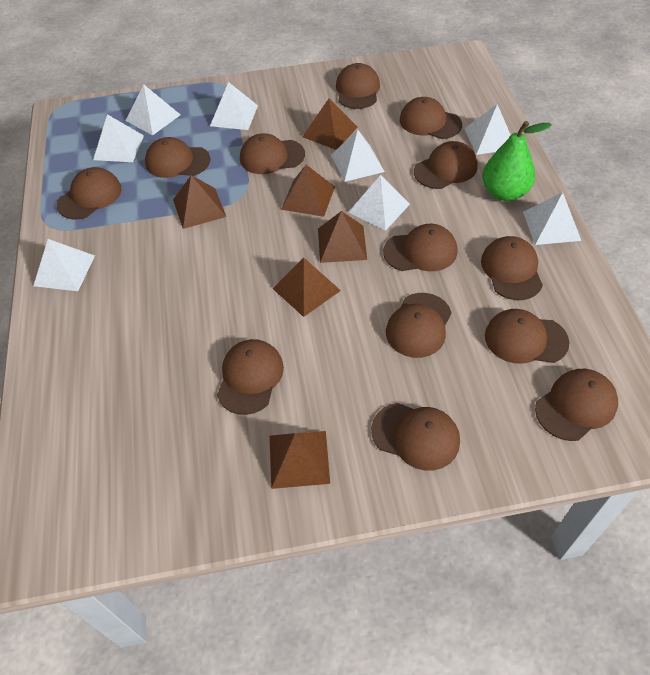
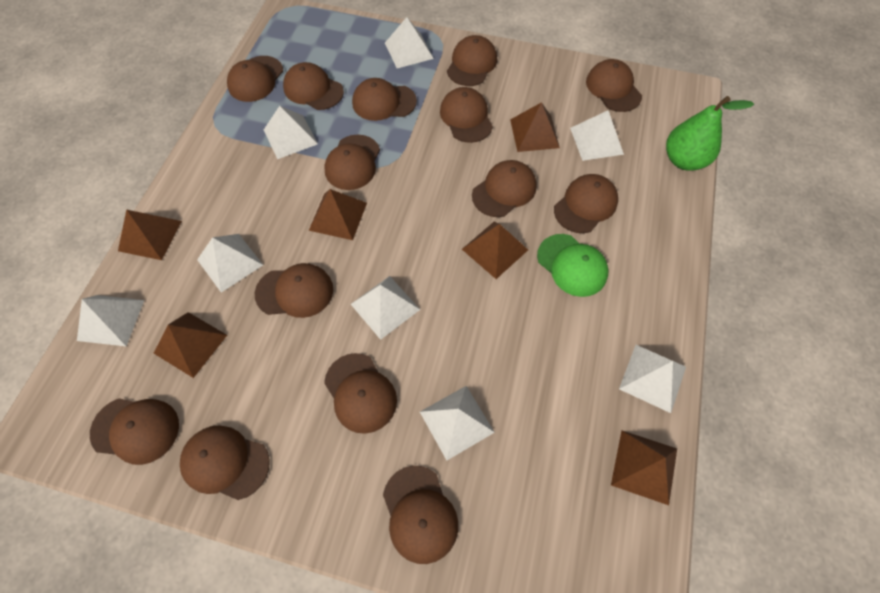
brown cap: [57,167,122,219] [145,137,210,178] [217,339,284,415] [240,133,305,174] [336,63,380,109] [371,403,460,471] [383,224,457,271] [386,293,452,358] [400,97,462,139] [414,141,478,189] [481,236,543,300] [485,309,569,364] [535,369,618,441] = 13 -> [90,398,179,465] [180,425,270,500] [227,56,283,102] [255,263,333,318] [283,62,344,110] [324,135,380,190] [324,353,397,434] [352,78,417,121] [383,466,458,564] [440,87,493,143] [447,35,497,86] [472,160,537,217] [554,174,618,233] [586,59,642,112] = 14
green cap: none = 0 -> [537,234,609,297] = 1

